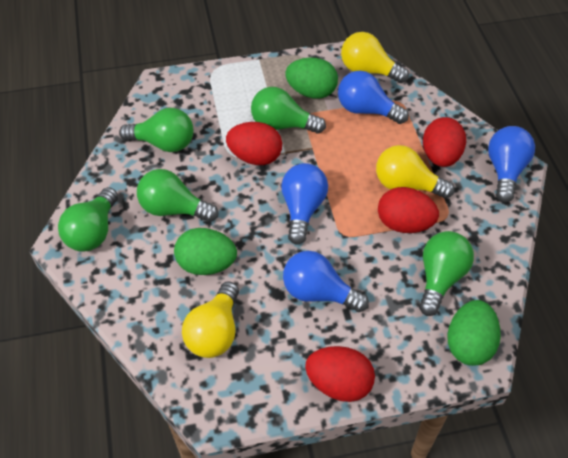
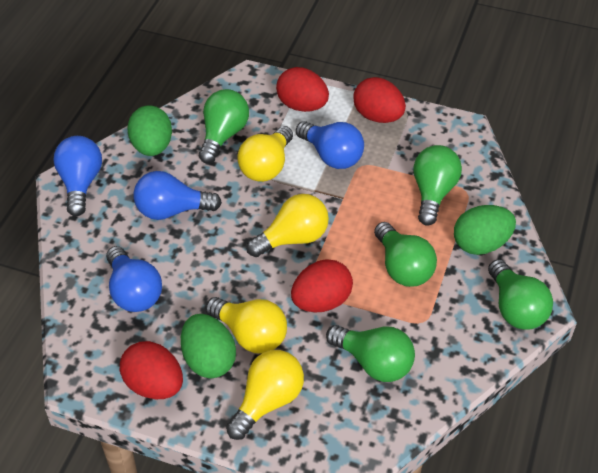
yellow light bulb: [182,281,239,358] [341,32,409,83] [376,145,455,198] = 3 -> [206,297,287,353] [226,350,304,440] [237,126,293,182] [246,194,329,257] = 4

